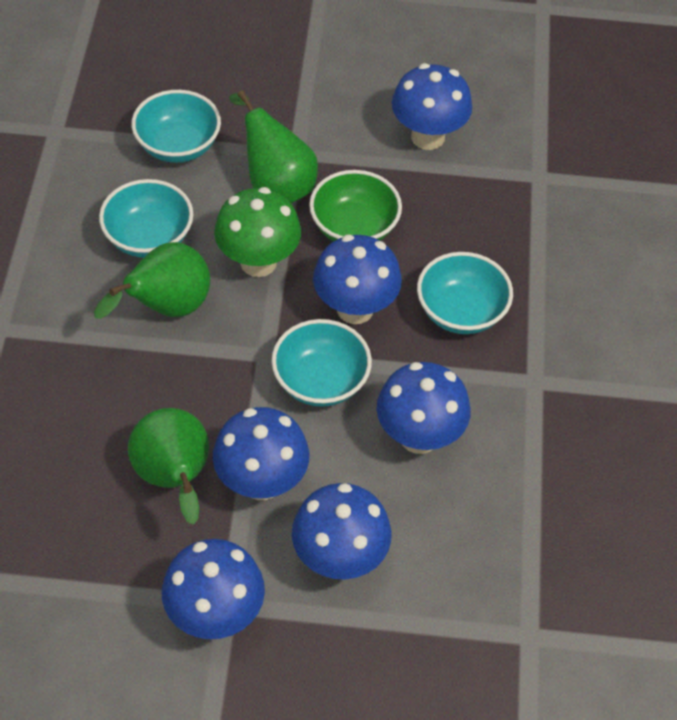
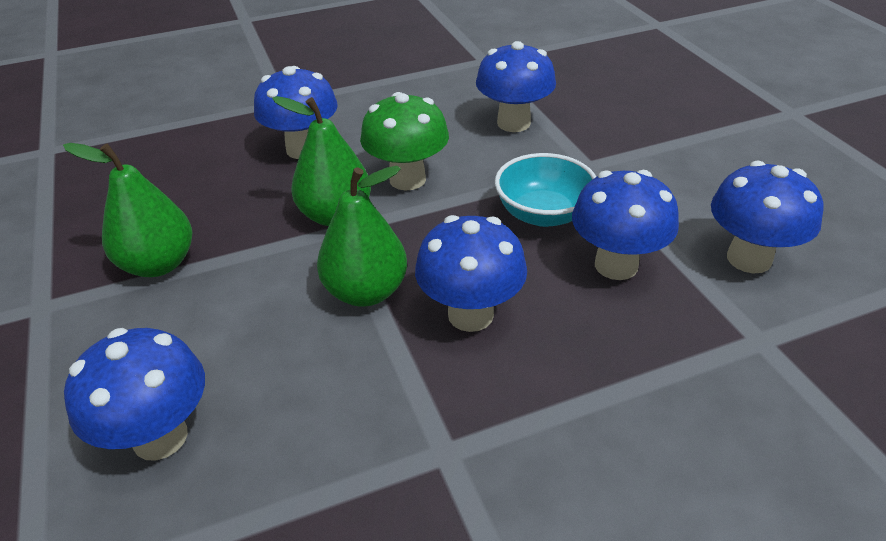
green bowl: [309,170,402,241] = 1 -> none = 0
turquoise bowl: [99,179,194,258] [131,90,221,163] [271,319,372,407] [417,252,513,334] = 4 -> [495,153,596,227] = 1

